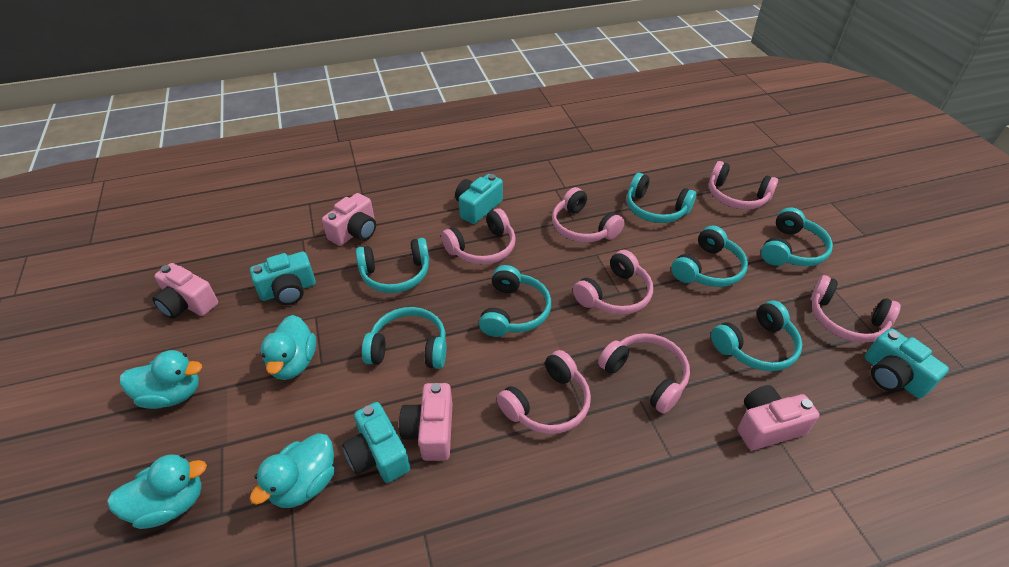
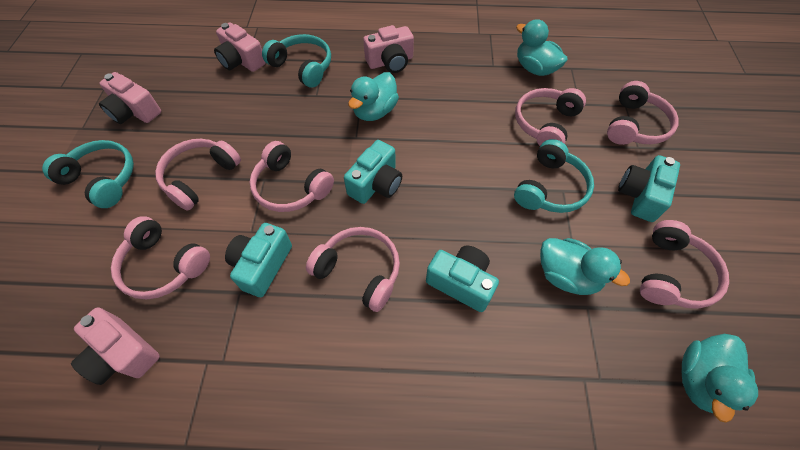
turquoise headphones: [356,238,429,293] [362,307,446,369] [479,265,551,337] [627,173,696,223] [671,226,748,287] [711,301,802,371] [761,207,833,266] = 7 -> [42,140,134,208] [262,34,331,88] [514,139,594,213] = 3

